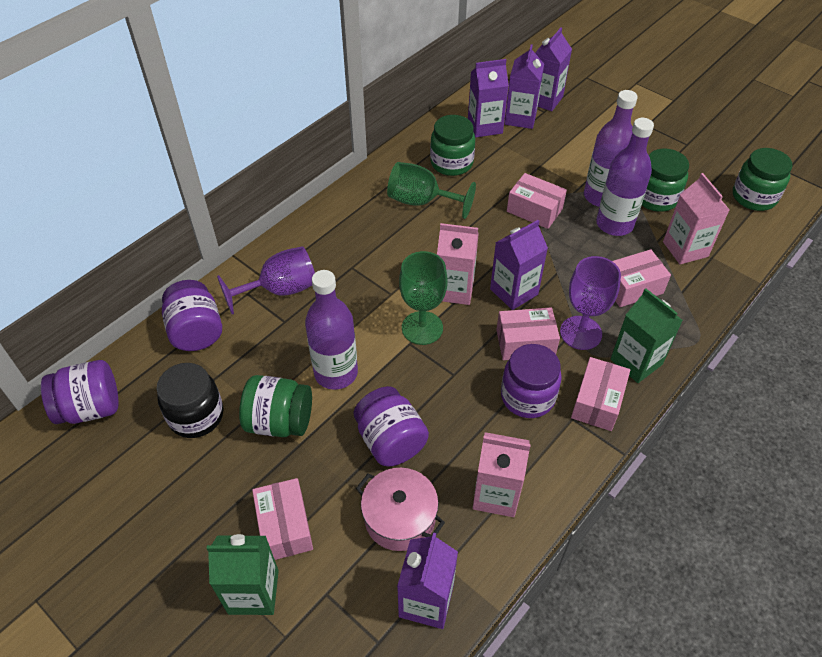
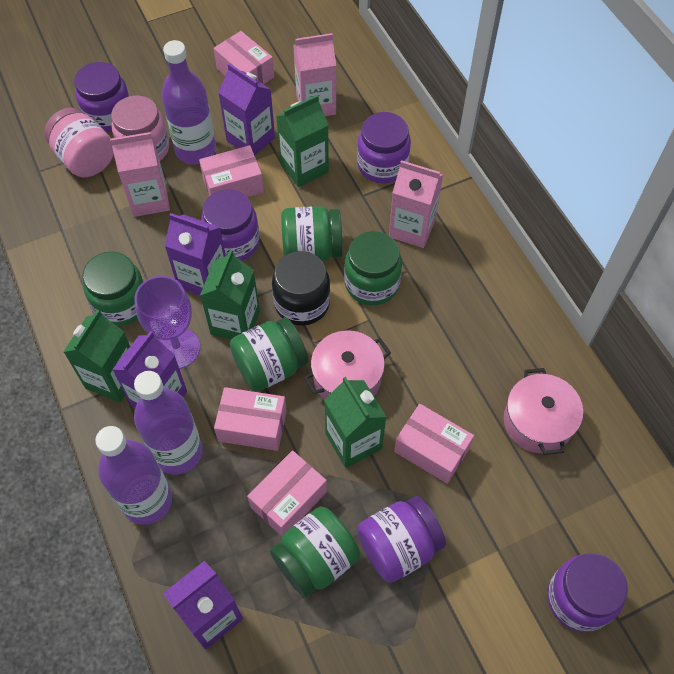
green carton: [206,534,279,615] [610,288,683,383] = 2 -> [64,309,130,403] [200,250,260,340] [276,95,329,187] [324,377,387,468] = 4
green goblet: [387,162,476,219] [399,251,447,345] = 2 -> none = 0
green jar: [239,375,312,437] [430,115,475,176] [642,149,689,212] [733,148,793,211] = 4 -> [82,252,144,326] [230,317,308,392] [270,507,360,598] [281,206,343,262] [344,231,402,306] = 5
pink jar: none = 0 -> [44,108,114,177] [111,95,169,161] = 2
pink pot: [356,468,445,551] = 1 -> [304,330,391,400] [504,368,583,455] = 2
purple carton: [397,532,458,629] [468,59,509,137] [490,220,548,310] [504,44,544,129] [535,27,572,111] = 5 -> [112,331,187,408] [163,561,243,650] [164,213,226,296] [218,63,275,156] = 4
purple goblet: [217,246,315,314] [560,256,621,350] = 2 -> [134,276,200,369] = 1
purple jar: [41,360,118,424] [162,280,222,351] [353,386,429,466] [501,344,562,418] = 4 -> [74,62,129,132] [201,189,260,261] [357,112,411,184] [357,496,446,583] [547,553,628,632] = 5

